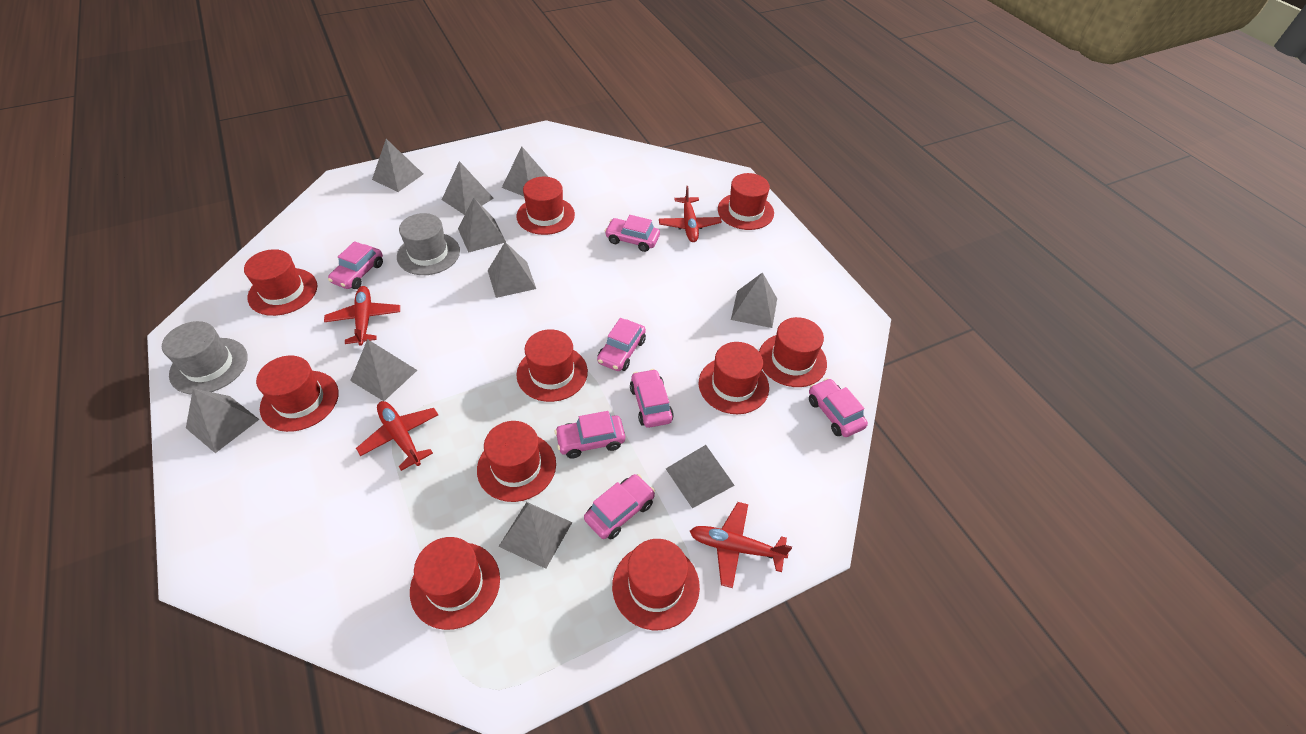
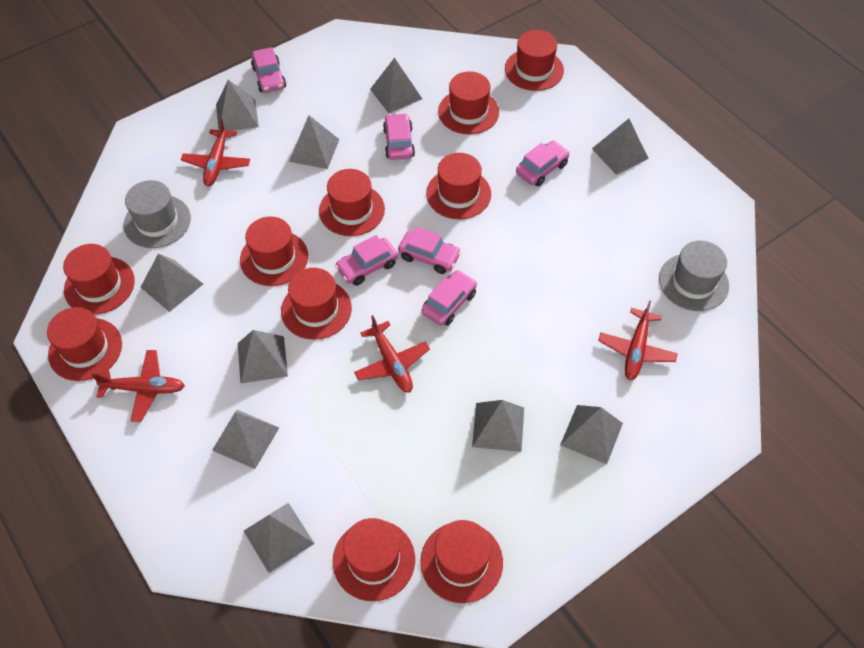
pink car: [328,241,383,289] [555,411,625,459] [584,474,655,540] [597,318,646,371] [605,215,660,252] [630,369,674,428] [809,378,868,437] = 7 -> [251,47,286,93] [335,235,398,286] [383,113,415,160] [398,227,461,274] [422,270,477,326] [516,141,570,186] = 6

